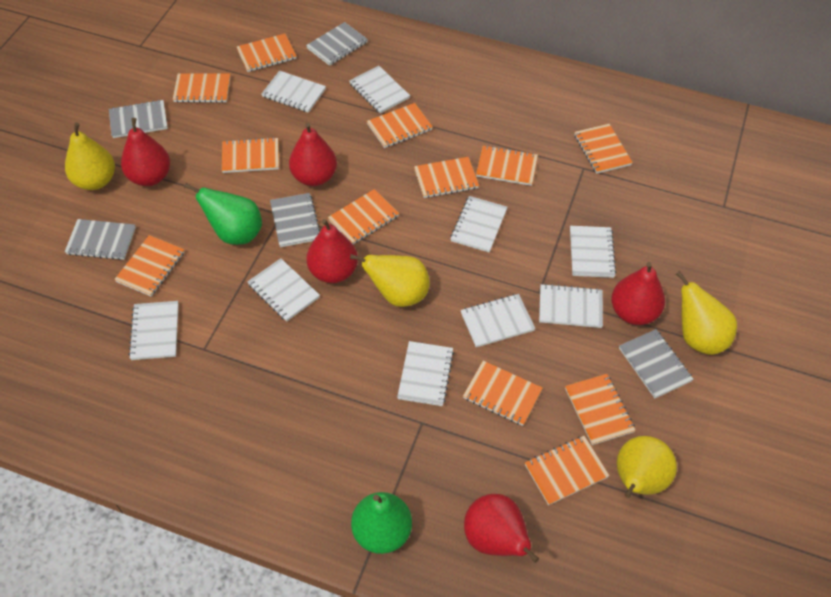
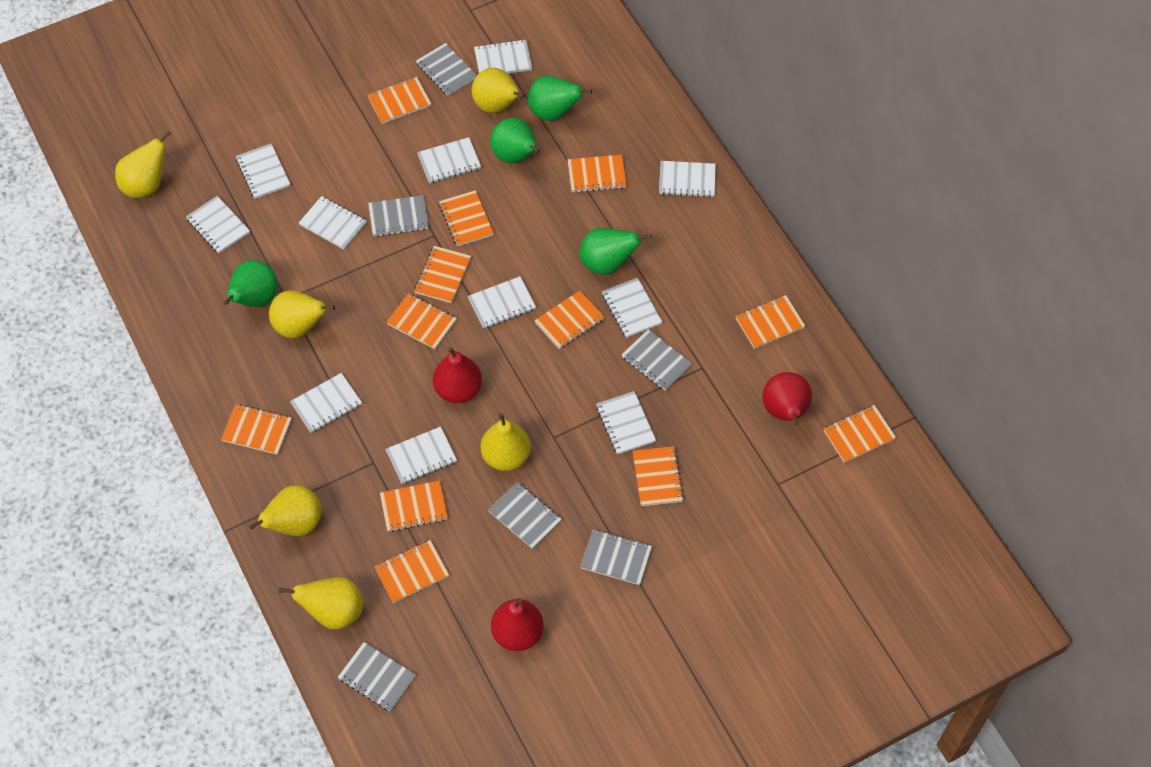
green pear: [184,183,262,245] [351,492,412,554] = 2 -> [223,260,278,307] [490,118,540,164] [527,76,592,121] [580,228,652,275] = 4
grey notebook: [65,219,136,260] [109,100,168,138] [270,193,320,247] [306,22,368,66] [619,329,693,398] = 5 -> [338,642,416,711] [368,195,429,237] [416,43,477,96] [488,482,562,549] [580,529,652,585] [622,329,692,390] = 6
red pear: [121,118,170,186] [289,123,337,186] [306,219,358,283] [464,494,539,563] [611,262,665,325] = 5 -> [433,347,482,403] [491,598,544,651] [762,372,812,426] = 3
white notebook: [129,301,179,360] [247,258,320,322] [262,70,326,113] [349,66,410,114] [397,341,454,406] [450,196,507,252] [461,294,535,347] [539,284,603,328] [570,226,616,278] = 9 -> [186,196,250,254] [236,144,290,199] [290,373,362,433] [299,196,367,249] [385,427,457,484] [417,137,481,183] [468,276,536,329] [474,39,532,74] [596,391,656,455] [602,278,662,338] [659,161,716,198] = 11
yellow pear: [65,123,115,190] [350,254,430,307] [617,436,677,498] [676,271,737,355] = 4 -> [115,130,171,198] [249,485,321,536] [269,290,335,338] [279,577,363,630] [472,68,525,113] [481,413,531,471] = 6

